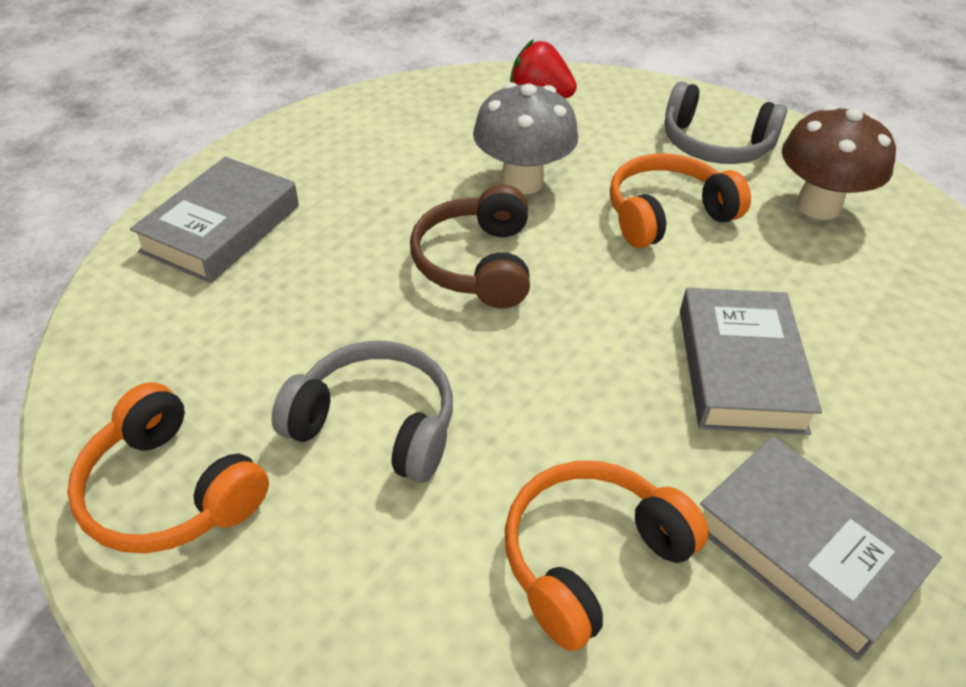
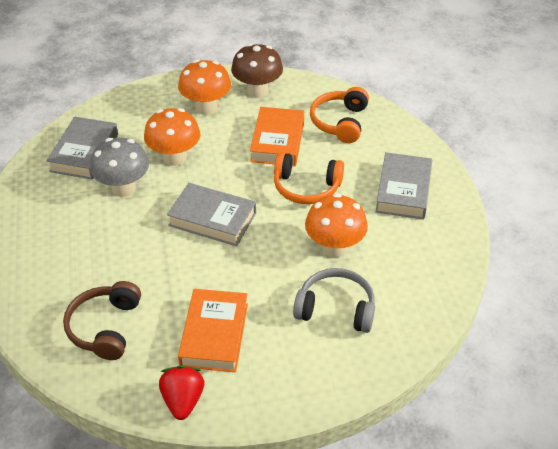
grey headphones: [272,341,453,483] [664,82,787,164] = 2 -> [293,268,375,333] = 1
orange book: none = 0 -> [178,289,248,372] [250,107,304,166] = 2
orange headphones: [67,382,269,553] [505,461,709,651] [610,154,751,248] = 3 -> [274,152,344,204] [310,87,369,143] = 2
orange mushroom: none = 0 -> [144,108,200,166] [178,60,231,115] [305,193,368,257] = 3

